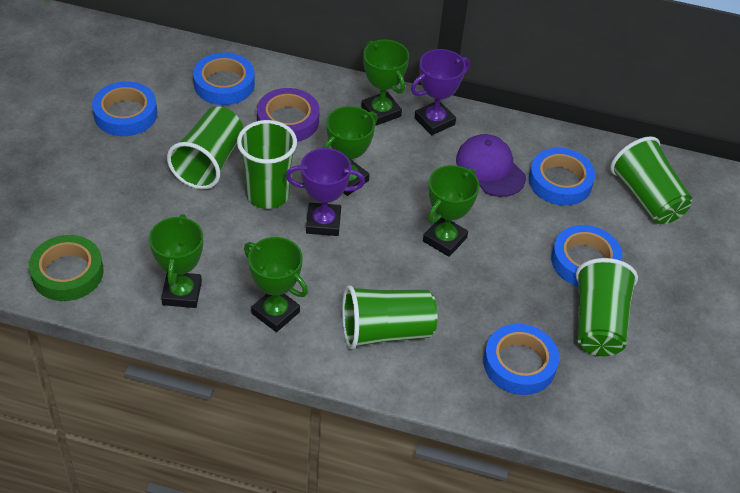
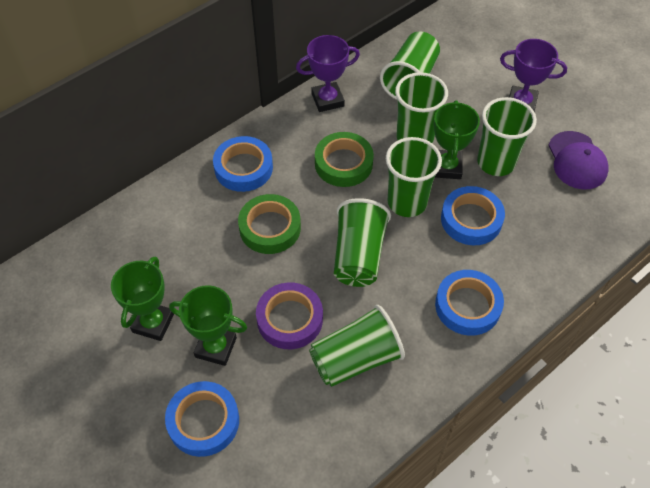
blue tape: [92,81,157,136] [193,53,255,105] [483,324,559,395] [529,148,595,206] [551,225,622,287] = 5 -> [165,381,239,457] [213,136,273,192] [435,270,504,336] [441,186,505,245] = 4
green cup: [167,106,243,189] [237,120,297,209] [342,285,438,349] [576,258,638,356] [610,136,692,224] = 5 -> [309,305,405,387] [334,198,391,287] [380,31,440,100] [386,137,442,217] [395,72,448,143] [477,97,537,176] = 6
green tape: [29,235,104,301] = 1 -> [238,194,301,254] [315,132,374,187] = 2
green trophy: [149,214,203,308] [244,237,308,332] [323,106,377,196] [361,39,409,126] [423,165,479,257] = 5 -> [111,257,174,341] [169,285,247,366] [434,100,480,179] = 3

